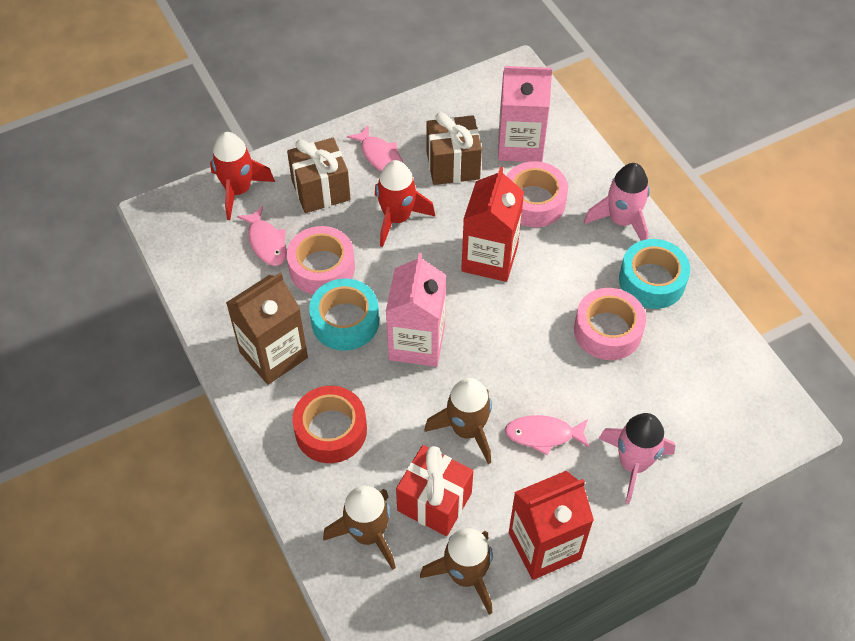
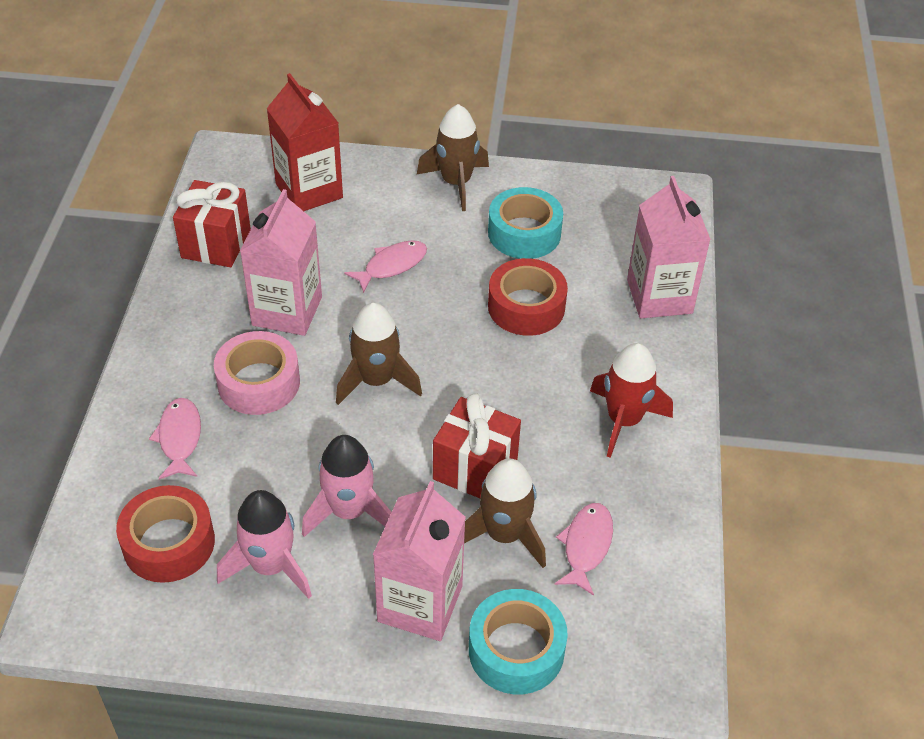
brown carton: [226,273,308,385] = 1 -> none = 0
brown gift: [287,138,351,213] [426,112,482,185] = 2 -> none = 0
pink carton: [386,253,446,367] [498,66,552,162] = 2 -> [240,189,322,336] [373,481,466,641] [627,176,711,318] = 3
pink tape: [287,226,355,295] [506,161,568,227] [574,288,646,360] = 3 -> [214,331,300,415] = 1
red carton: [461,167,524,282] [509,471,594,580] = 2 -> [266,73,343,211] = 1
red gift: [396,445,473,536] = 1 -> [173,180,251,267] [433,393,521,498] = 2
red rocket: [210,132,275,220] [375,160,435,247] = 2 -> [590,343,673,458] = 1
red tape: [292,386,367,463] = 1 -> [116,485,215,583] [488,258,568,336] = 2

